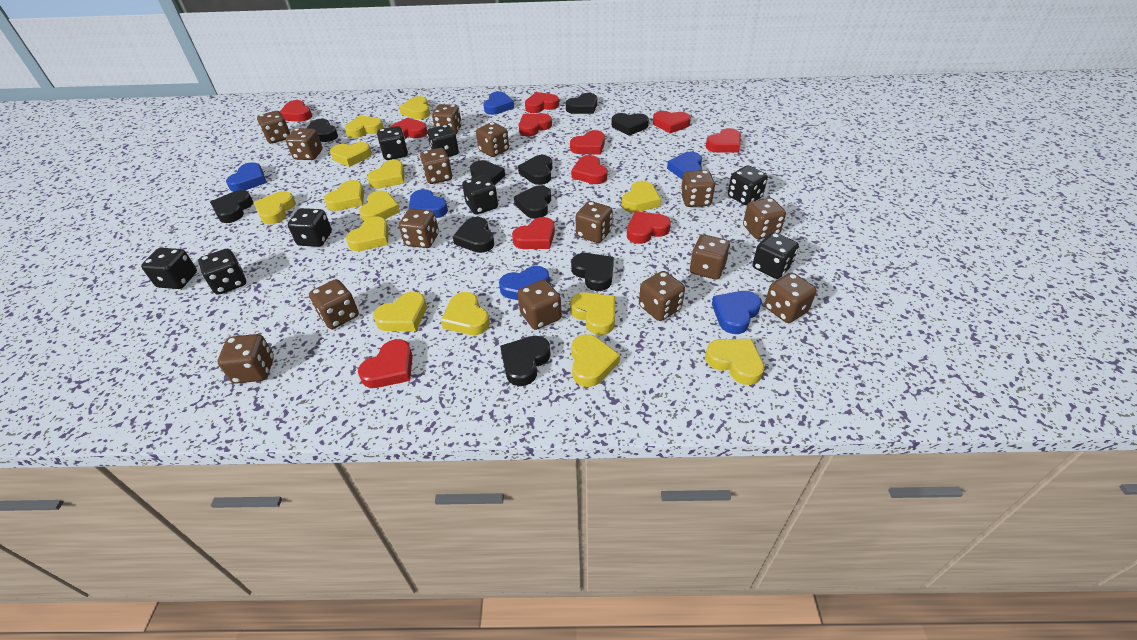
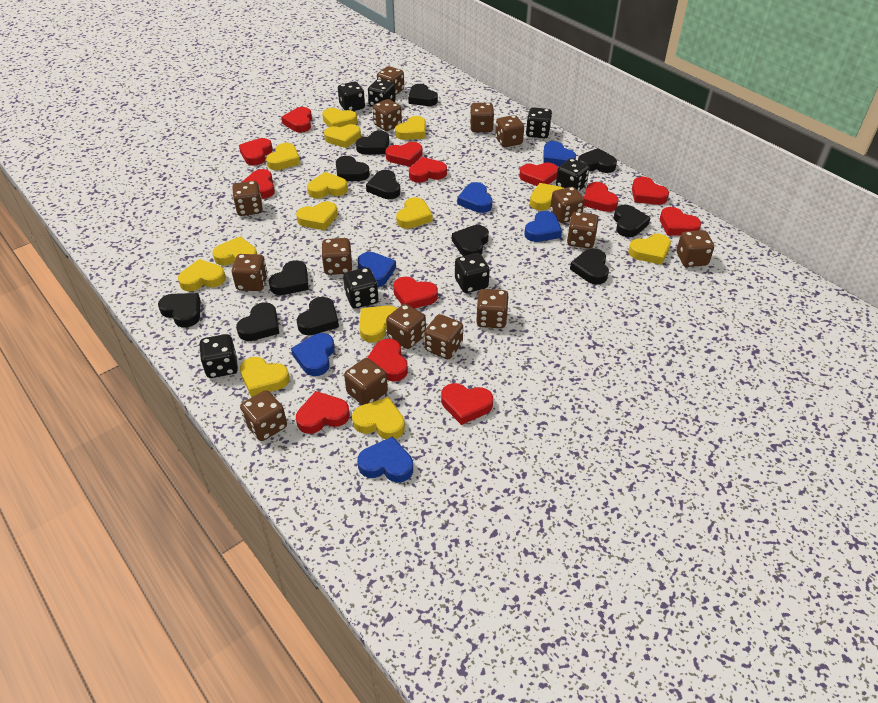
black dice: [141,248,197,289] [198,249,246,295] [288,208,332,247] [377,126,408,160] [427,125,459,157] [462,175,498,214] [728,166,768,205] [752,232,799,279] = 8 -> [199,334,238,378] [338,82,365,111] [343,267,379,309] [368,79,395,107] [455,253,490,293] [526,107,552,138] [556,158,589,192] = 7
black heart: [210,190,253,223] [307,119,338,142] [453,217,494,253] [470,160,505,185] [500,336,551,386] [514,185,551,219] [518,155,552,185] [566,93,597,114] [571,253,614,291] [611,113,649,136] = 10 -> [158,293,201,328] [236,302,279,341] [269,260,309,295] [297,297,339,335] [336,156,370,181] [356,130,389,154] [366,170,400,199] [408,84,438,106] [452,225,489,256] [570,248,609,285] [578,148,617,173] [614,205,651,237] = 12
red heart: [280,100,312,122] [358,339,413,388] [390,118,427,139] [512,217,555,249] [519,113,552,136] [525,92,559,113] [570,130,605,154] [571,155,607,184] [627,211,671,244] [653,111,691,133] [706,128,741,153] = 11 -> [239,138,273,165] [242,169,275,199] [281,107,312,133] [296,391,350,434] [367,339,408,382] [385,142,422,167] [393,277,438,309] [409,157,447,183] [441,383,493,425] [519,163,558,186] [584,182,619,212] [632,177,669,205] [660,207,701,236] = 13

